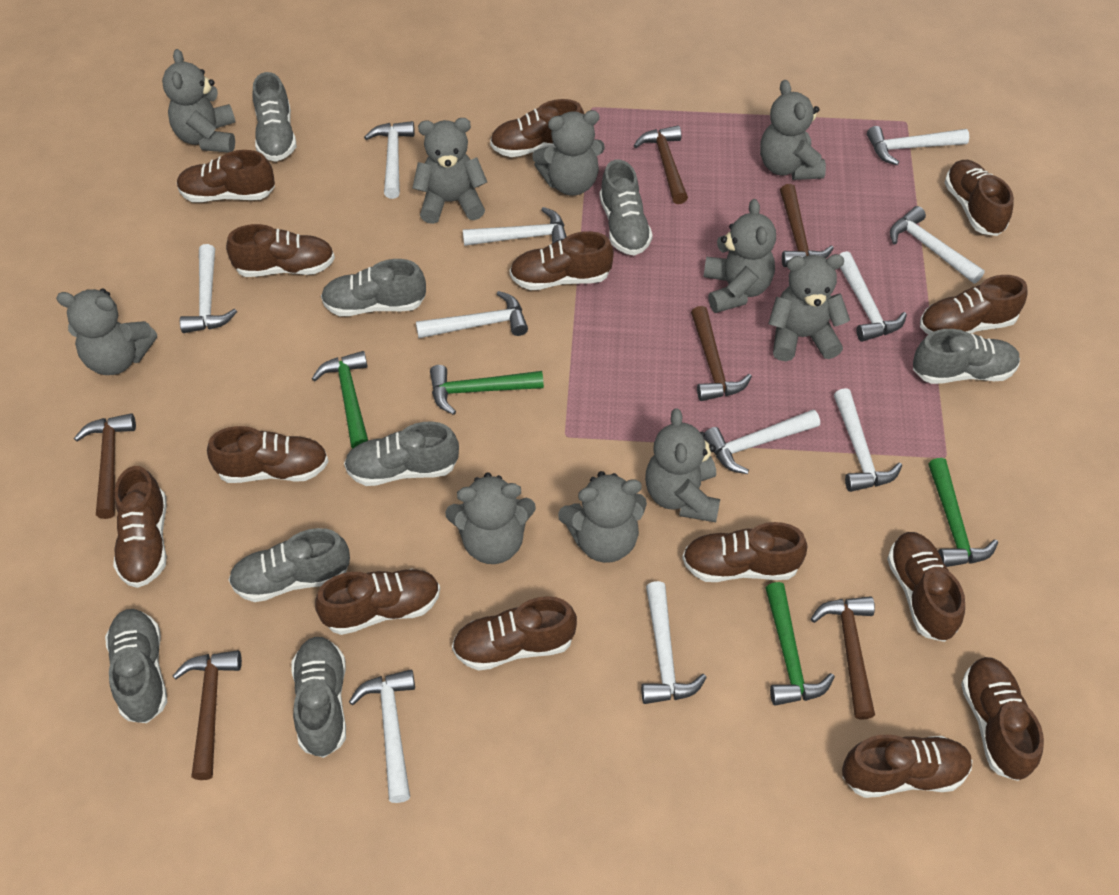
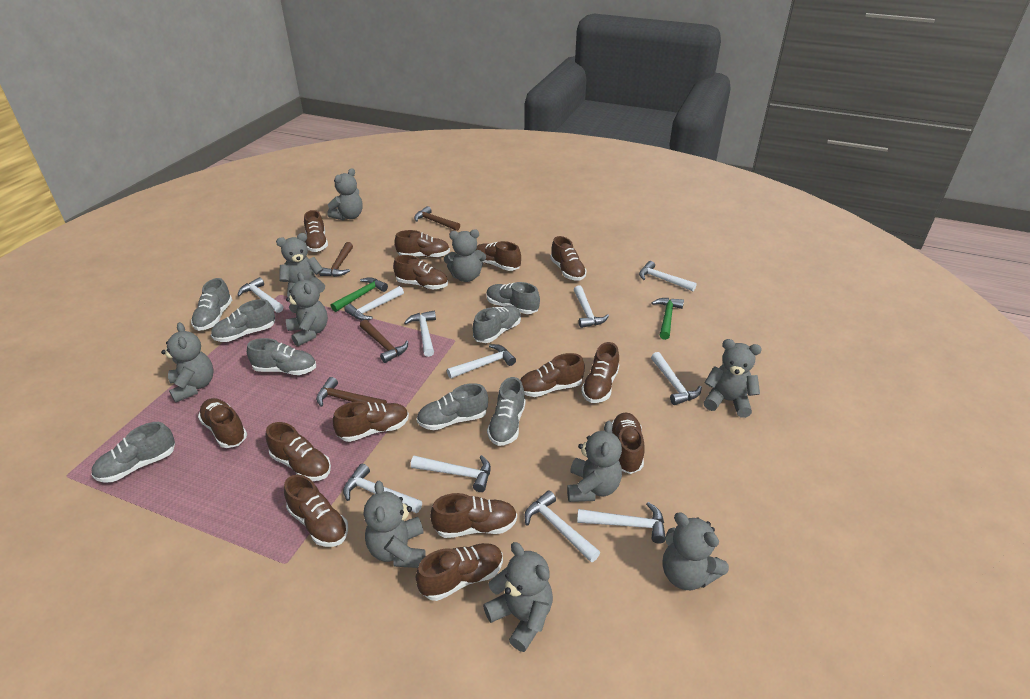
brown hammer: [74,413,136,519] [173,650,242,780] [634,126,688,204] [691,306,752,401] [780,184,834,267] [811,596,875,719] = 6 -> [316,377,387,407] [319,242,353,277] [360,320,408,363] [414,206,460,231] = 4
green hammer: [312,351,368,448] [430,365,544,415] [765,582,835,706] [928,458,998,567] = 4 -> [331,277,388,312] [651,298,684,340] = 2

